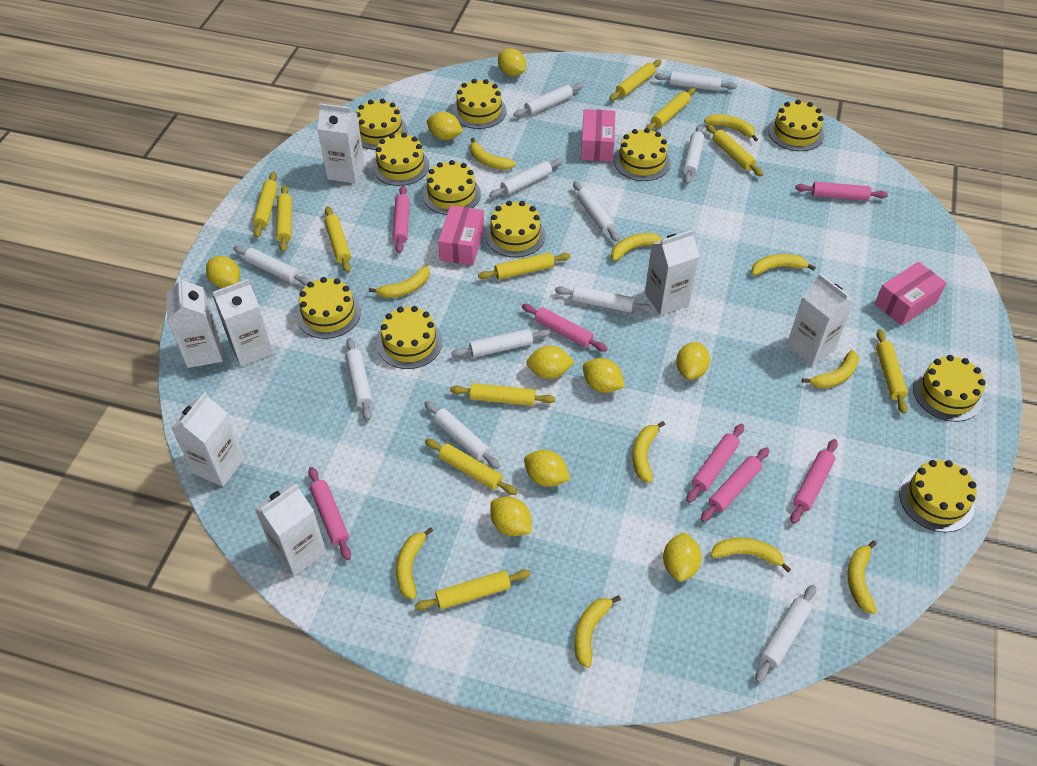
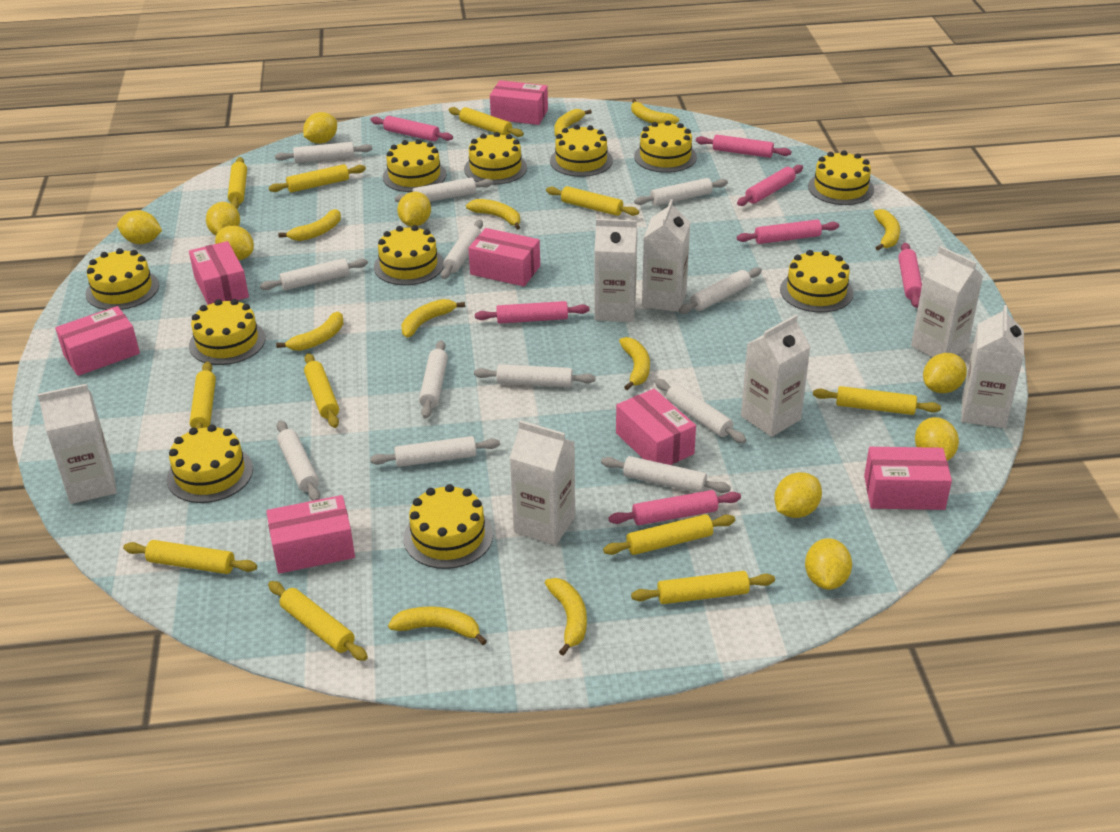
pink box: [438,205,484,265] [581,109,615,162] [875,262,946,326] = 3 -> [55,306,140,376] [189,241,249,305] [266,495,355,574] [468,228,540,286] [490,80,548,125] [616,389,696,465] [864,447,952,510] = 7
white rolling pin: [233,246,311,286] [345,338,373,420] [424,401,500,469] [451,329,550,357] [489,158,563,198] [514,83,583,117] [555,286,652,313] [573,181,619,242] [655,71,737,91] [683,125,704,184] [755,585,816,683] = 11 -> [260,258,368,290] [275,142,372,163] [277,420,320,501] [370,436,500,467] [395,178,493,202] [419,340,448,419] [441,220,483,279] [474,364,596,387] [601,456,731,493] [634,178,728,206] [655,379,746,443] [679,267,762,314] = 12
yellow banana: [369,266,430,298] [396,527,433,600] [470,138,516,170] [574,596,621,668] [611,233,663,261] [632,421,665,483] [704,114,758,142] [710,538,791,572] [751,254,816,275] [802,350,859,388] [848,541,877,614] = 11 -> [276,312,343,351] [278,209,341,241] [388,606,487,645] [401,299,465,338] [466,199,520,230] [545,578,587,655] [554,109,592,136] [619,337,650,390] [631,99,679,124] [874,209,900,251] = 10

